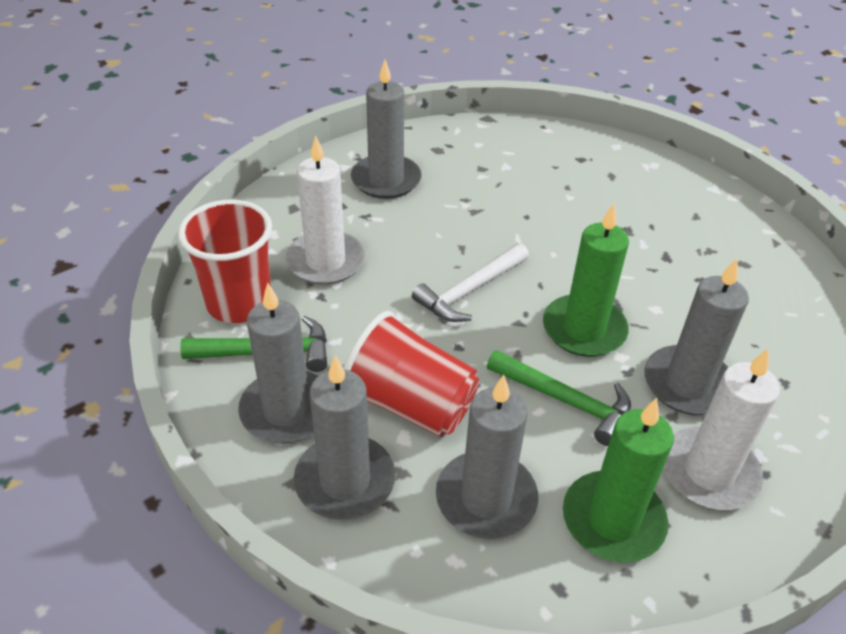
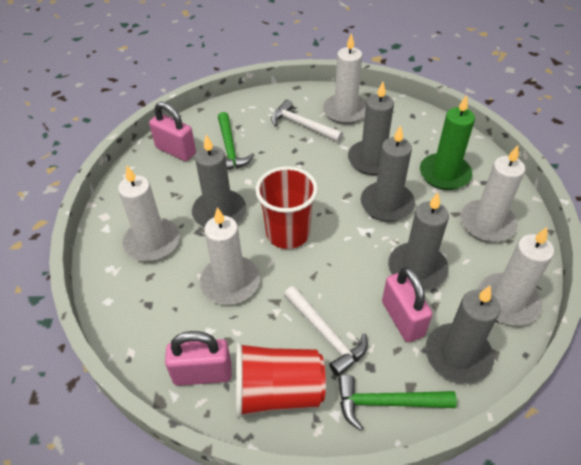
green candle: [543,203,629,357] [563,398,674,563] = 2 -> [420,95,475,190] = 1
pink padlock: none = 0 -> [149,102,196,161] [165,331,232,386] [382,267,432,342] = 3
white candle: [285,135,365,285] [663,349,780,510] = 2 -> [118,166,180,262] [200,207,260,305] [323,33,366,124] [460,145,525,242] [478,227,554,326] = 5
white hammer: [412,243,529,322] = 1 -> [271,100,343,142] [284,286,368,377] = 2

